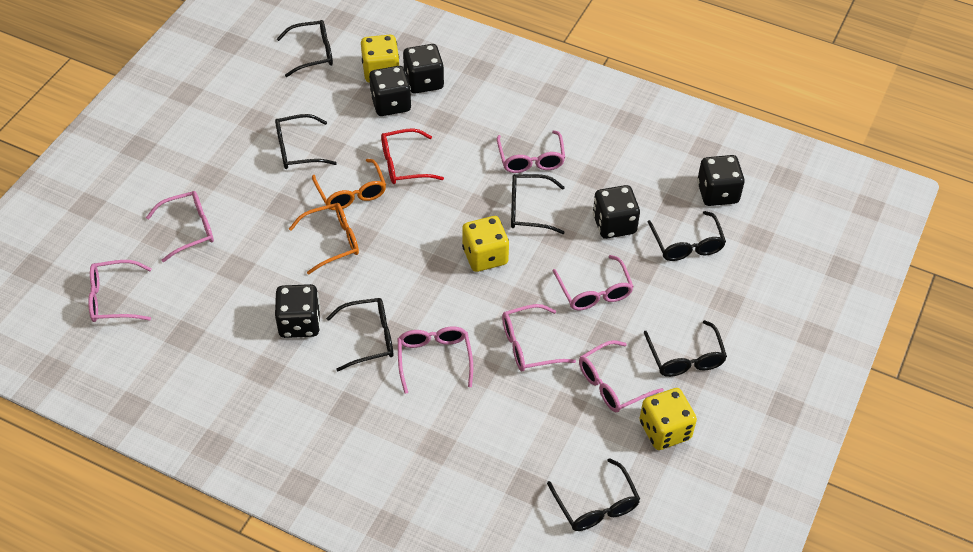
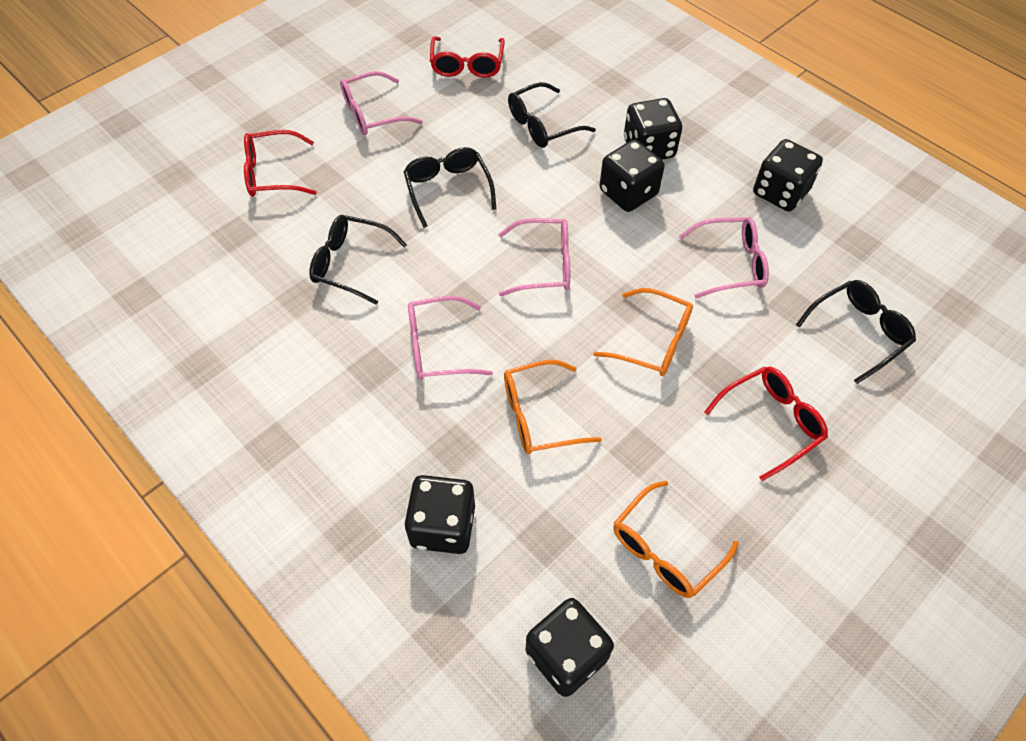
black glasses: [275,114,337,169] [277,20,333,77] [326,298,393,371] [511,174,565,234] [547,458,640,531] [643,320,727,377] [648,211,726,261] = 7 -> [309,215,407,305] [404,147,497,228] [508,82,596,148] [796,280,916,384] = 4
orange glasses: [289,203,359,275] [312,159,386,210] = 2 -> [504,360,602,454] [593,288,693,376] [613,481,739,598] = 3
pink glasses: [88,260,152,322] [146,191,214,262] [398,326,473,394] [497,130,565,173] [502,304,576,371] [553,255,634,310] [579,340,664,412] = 7 -> [340,71,422,135] [408,296,493,380] [499,218,570,296] [679,217,769,298] = 4
red glasses: [381,128,444,184] = 1 -> [244,130,317,197] [430,36,505,78] [704,367,828,481] = 3
yellow dice: [361,35,399,83] [462,216,509,272] [639,388,697,450] = 3 -> none = 0

